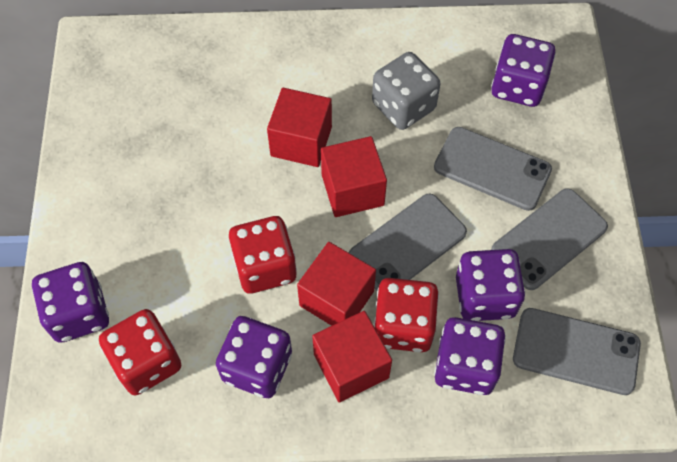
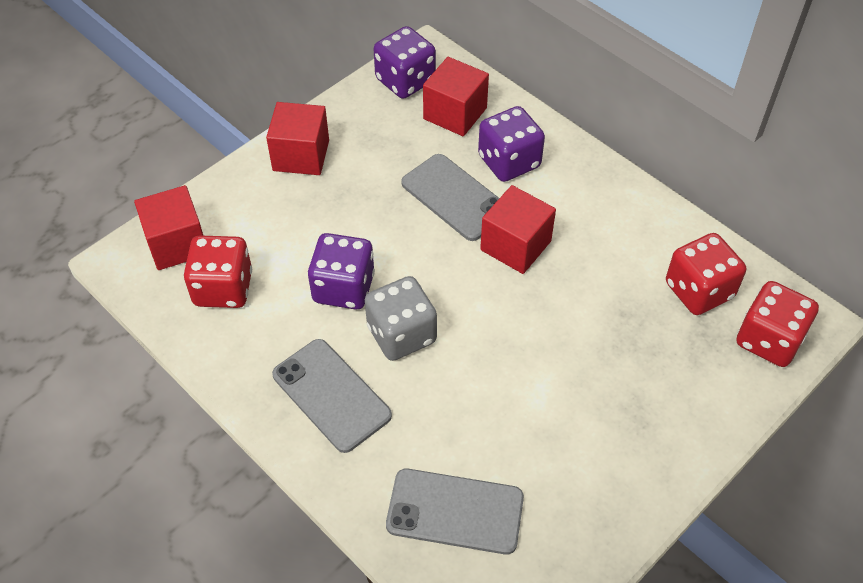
grey phone: [349,194,467,291] [434,127,552,211] [491,188,608,290] [513,308,641,395] = 4 -> [272,339,392,453] [386,469,524,555] [401,154,499,241] = 3
purple dice: [32,262,109,343] [216,316,292,398] [434,317,506,395] [456,249,525,321] [491,34,555,107] = 5 -> [308,233,375,310] [374,26,436,99] [478,106,545,182] = 3

